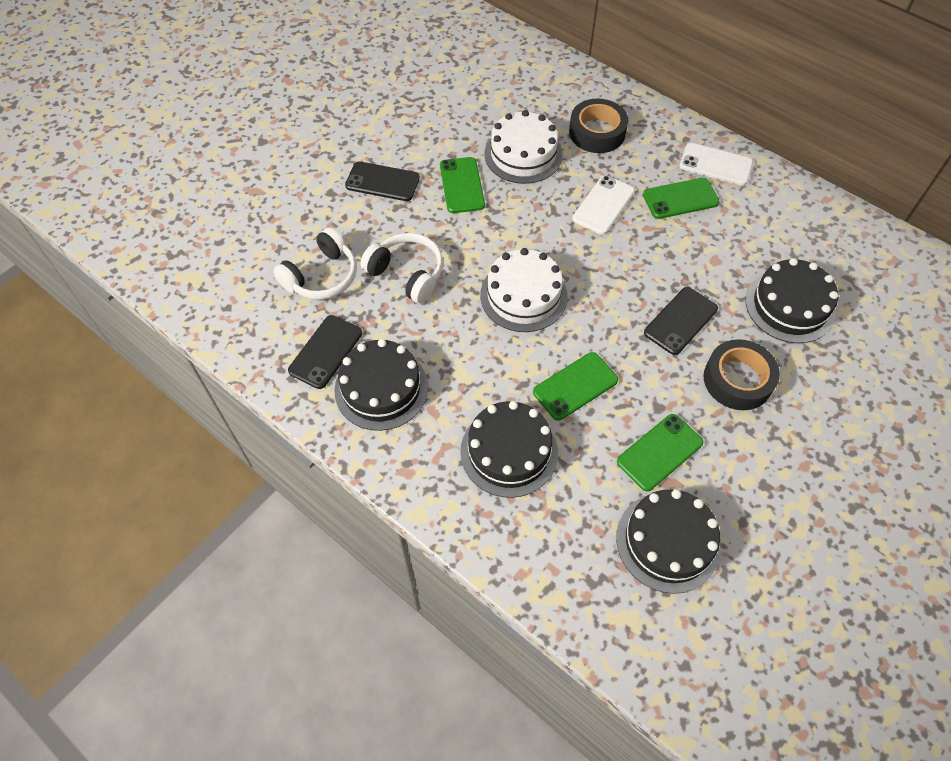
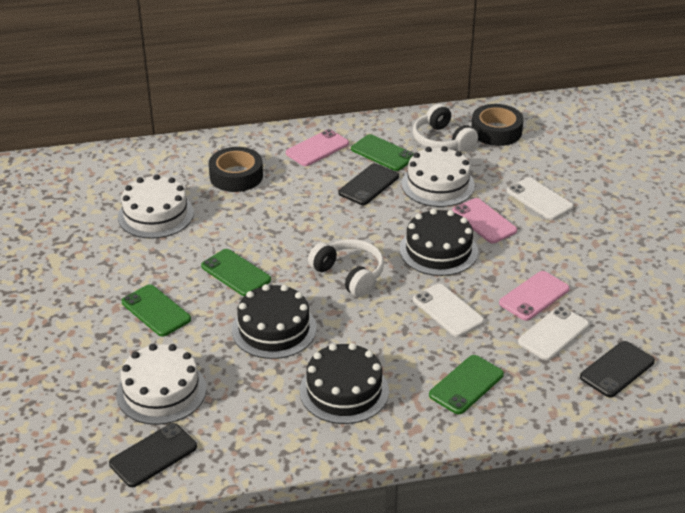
black cake: [335,339,428,431] [460,401,558,498] [616,489,721,594] [746,258,838,343] = 4 -> [232,284,316,359] [300,343,389,424] [400,209,478,276] = 3
pink phone: none = 0 -> [286,129,349,166] [452,198,517,243] [499,271,570,321] = 3
white cake: [480,248,567,332] [484,110,563,184] = 2 -> [116,344,206,425] [118,174,194,239] [402,146,475,207] = 3
white phone: [572,175,635,235] [679,143,753,186] = 2 -> [413,284,484,337] [507,177,574,220] [518,306,589,360] = 3

